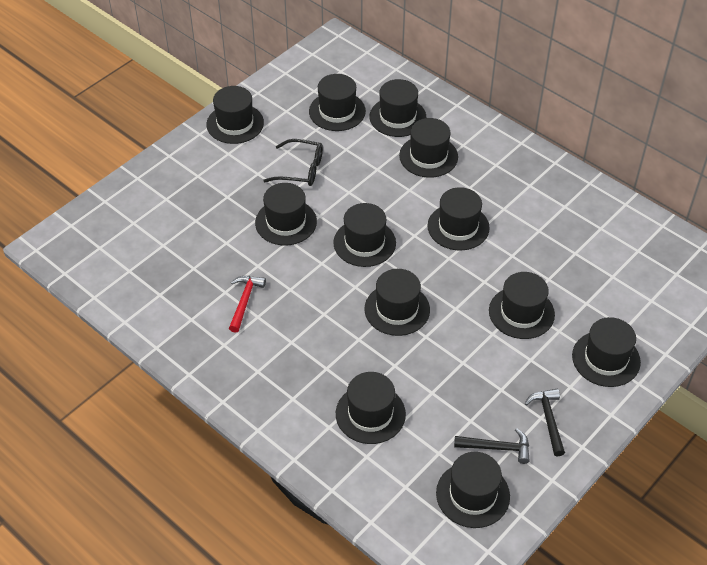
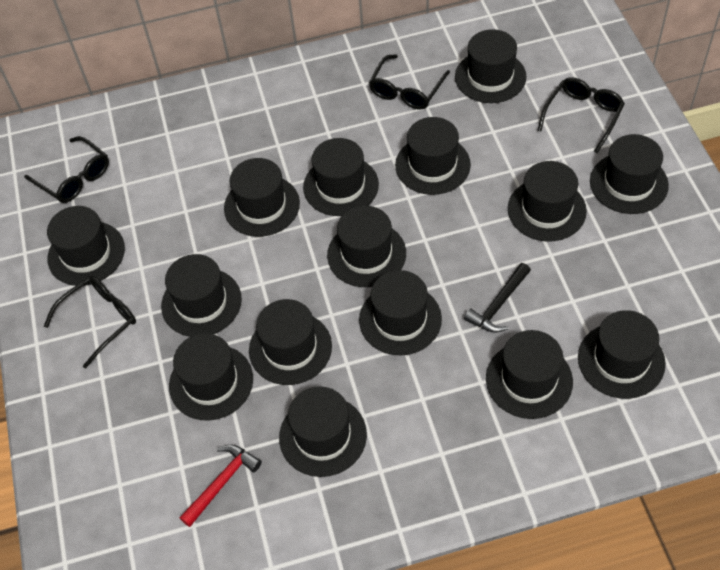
black glasses: [263,139,323,186] = 1 -> [24,136,109,203] [44,276,136,369] [369,54,450,109] [537,77,625,153] = 4
black hammer: [454,428,530,464] [525,389,565,456] = 2 -> [464,263,531,333] = 1
black hat: [206,86,264,144] [255,183,317,246] [309,74,366,131] [333,203,396,267] [336,372,406,444] [364,269,430,336] [369,79,426,137] [399,118,458,178] [427,187,490,250] [436,452,510,528] [489,272,555,339] [572,317,641,387] = 12 -> [47,206,125,286] [161,254,242,337] [169,333,253,421] [224,158,300,237] [249,299,332,385] [279,386,367,477] [303,138,379,216] [327,206,406,287] [359,270,442,355] [395,117,471,195] [455,29,527,103] [486,330,573,419] [508,161,587,242] [578,310,666,399] [590,134,669,214] = 15

